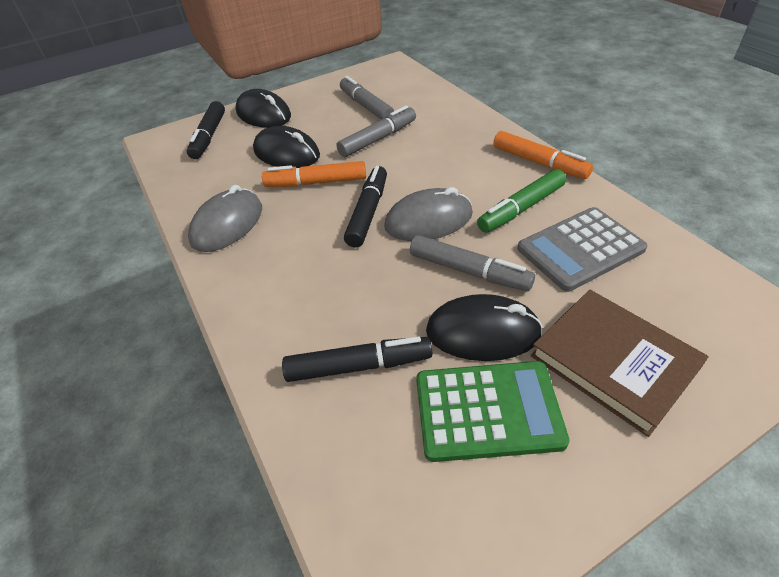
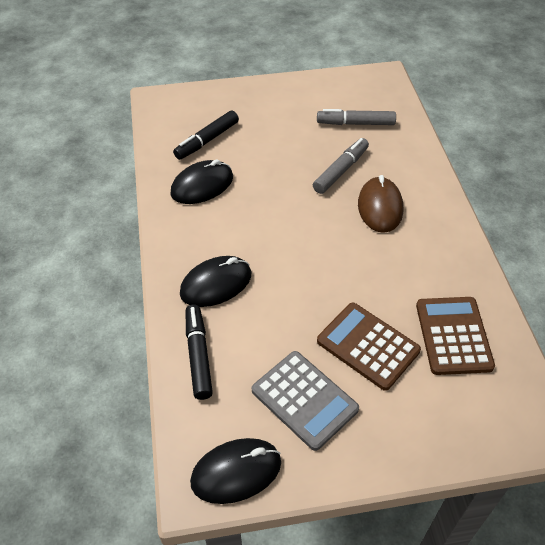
black marker: [187,101,225,159] [282,337,432,382] [344,166,387,247] = 3 -> [173,111,239,160] [186,305,213,400] = 2
brown book: [531,290,709,437] = 1 -> none = 0
brown calculator: none = 0 -> [317,303,421,391] [416,297,495,375] = 2
brown mouse: none = 0 -> [358,175,403,233] = 1
green calculator: [416,361,570,462] = 1 -> none = 0
green marker: [477,169,566,233] = 1 -> none = 0
grey marker: [337,106,416,157] [340,76,394,120] [410,235,535,291] = 3 -> [313,138,369,194] [317,109,396,125] = 2
grey mouse: [188,185,262,252] [384,187,473,241] = 2 -> none = 0
orange marker: [262,161,366,187] [493,131,593,179] = 2 -> none = 0

